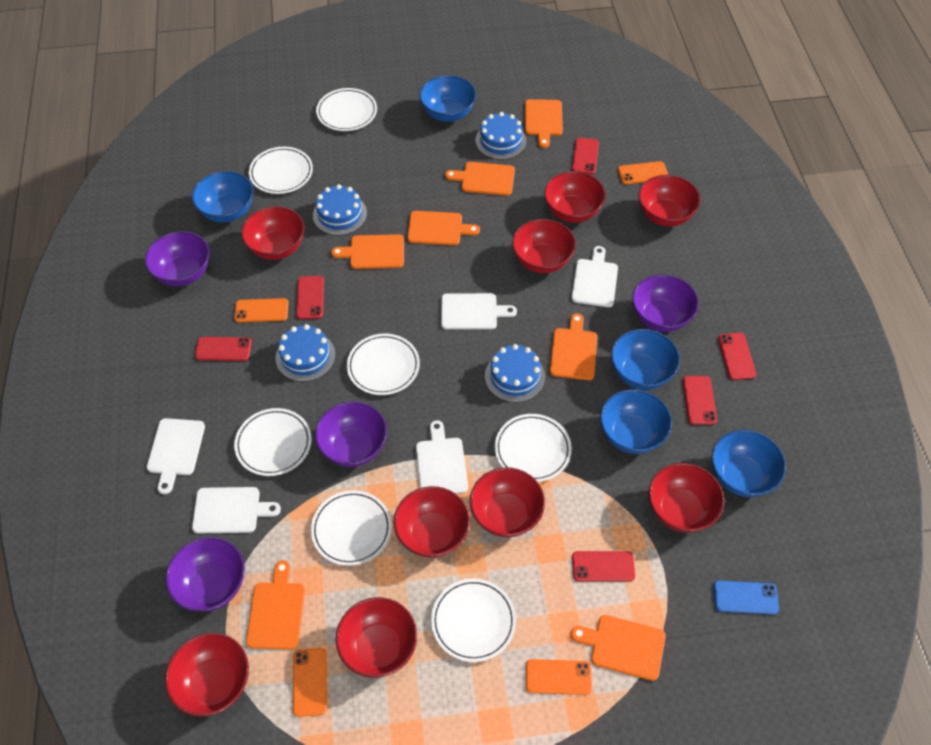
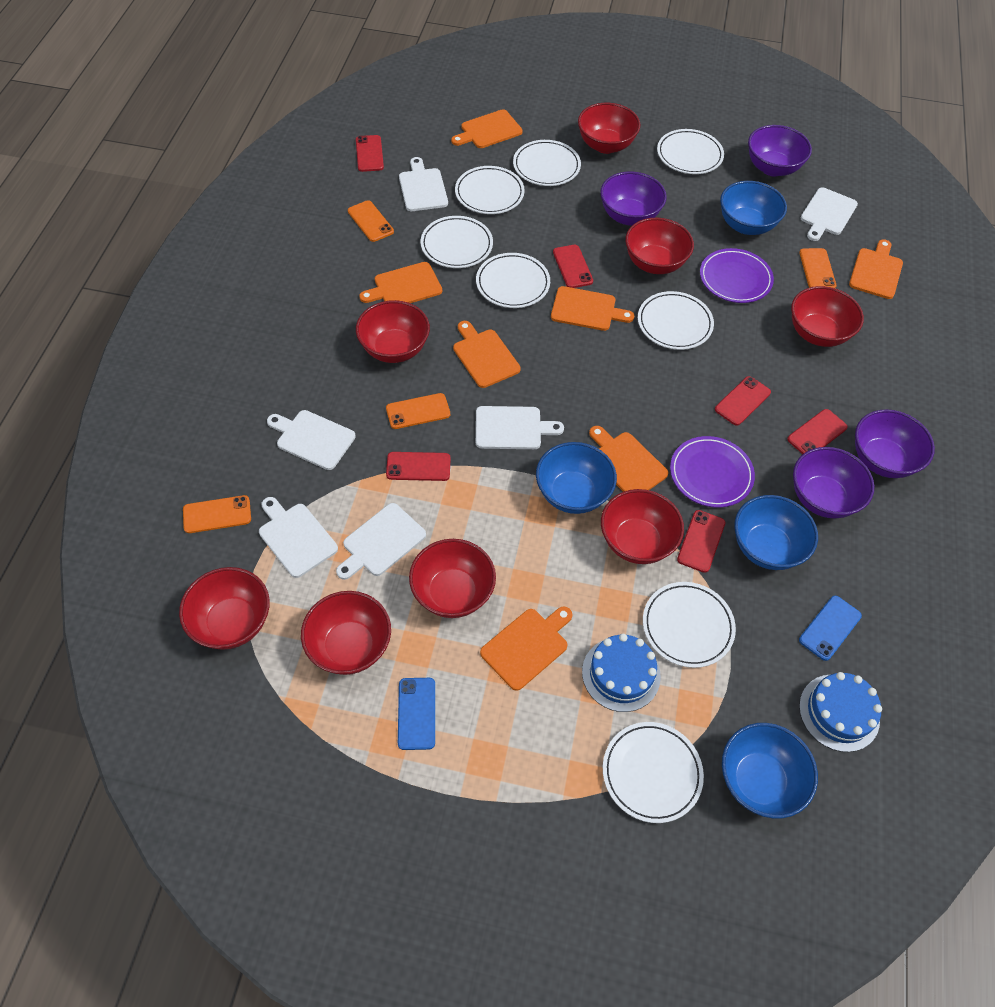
blue bowl: [192,171,254,222] [419,75,476,122] [600,389,672,454] [611,329,680,390] [712,430,786,497] = 5 -> [536,442,617,514] [720,181,787,235] [722,723,818,819] [734,495,818,570] = 4
blue cake: [275,324,336,382] [313,184,367,235] [475,112,527,160] [485,344,545,403] = 4 -> [582,634,661,712] [799,672,882,752] = 2
blue phone: [713,580,779,615] = 1 -> [398,678,435,750] [799,596,862,661] = 2
purple plate: none = 0 -> [670,436,755,508] [700,248,774,303] = 2
red bowl: [165,633,249,717] [241,206,305,260] [336,597,417,678] [393,486,470,558] [470,467,545,537] [512,219,576,273] [544,171,606,223] [638,175,701,227] [648,463,724,533] = 9 -> [179,567,270,650] [301,591,391,675] [356,300,430,363] [409,539,496,618] [578,103,640,154] [601,489,684,564] [625,218,694,274] [791,286,864,347] = 8
white cutting board: [147,418,205,494] [192,487,281,533] [416,420,468,494] [441,293,517,330] [571,246,618,307] = 5 -> [259,497,338,578] [267,410,356,470] [336,503,426,580] [399,157,448,211] [476,406,564,449] [801,187,858,241] = 6
white plate: [234,408,312,476] [249,147,313,194] [311,490,392,566] [316,88,377,131] [347,334,420,395] [431,579,516,662] [495,414,572,482] = 7 -> [420,216,493,268] [455,166,525,214] [476,253,550,308] [513,140,581,186] [603,722,704,823] [638,291,714,350] [643,582,736,668] [657,129,724,174] = 8

